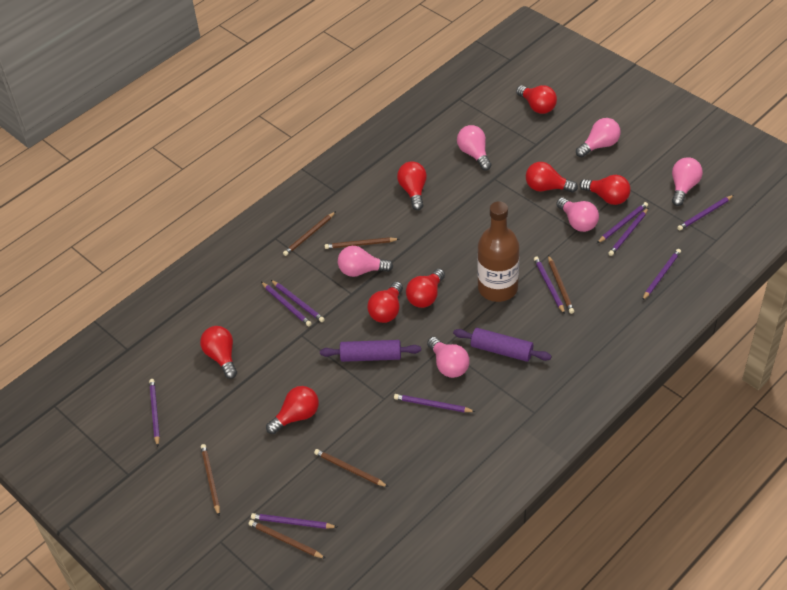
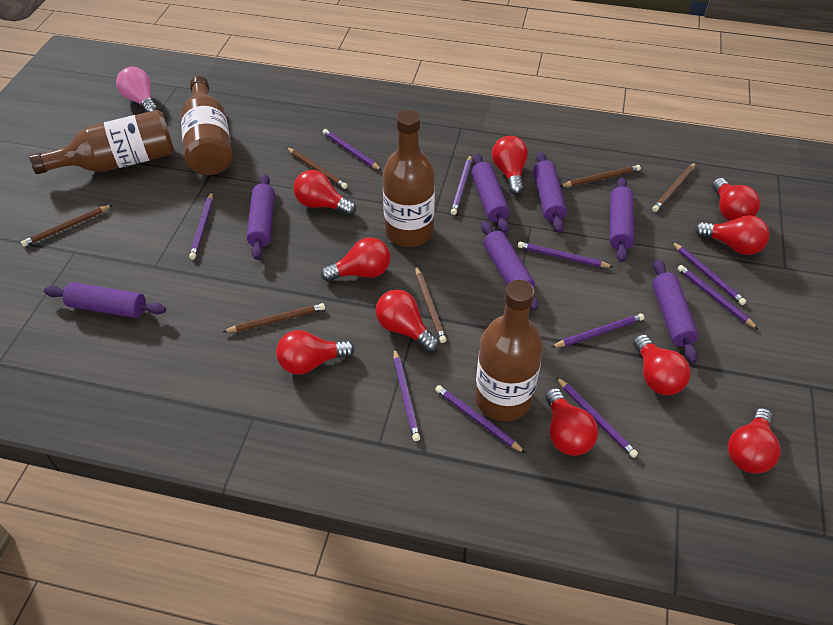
brown bottle: [477,201,519,302] = 1 -> [29,110,174,174] [181,76,232,175] [383,110,435,247] [475,280,543,421] = 4
pink light bulb: [338,246,393,277] [427,337,470,378] [457,125,492,170] [556,197,599,232] [576,118,621,157] [672,157,703,206] = 6 -> [116,67,158,112] = 1
purple rolling pin: [320,340,421,362] [453,328,552,362] = 2 -> [44,282,166,318] [246,174,275,260] [471,153,510,233] [481,221,538,310] [533,152,567,233] [610,177,634,262] [652,260,699,363] = 7
red light bulb: [200,326,237,379] [266,386,319,434] [367,281,403,323] [397,161,427,210] [406,269,445,308] [516,85,557,114] [526,162,578,193] [580,175,631,205] = 8 -> [276,330,355,375] [293,170,356,216] [321,237,390,282] [375,290,439,352] [492,136,528,195] [545,388,598,456] [633,334,691,395] [695,215,770,255] [712,178,760,221] [728,408,781,474] = 10

